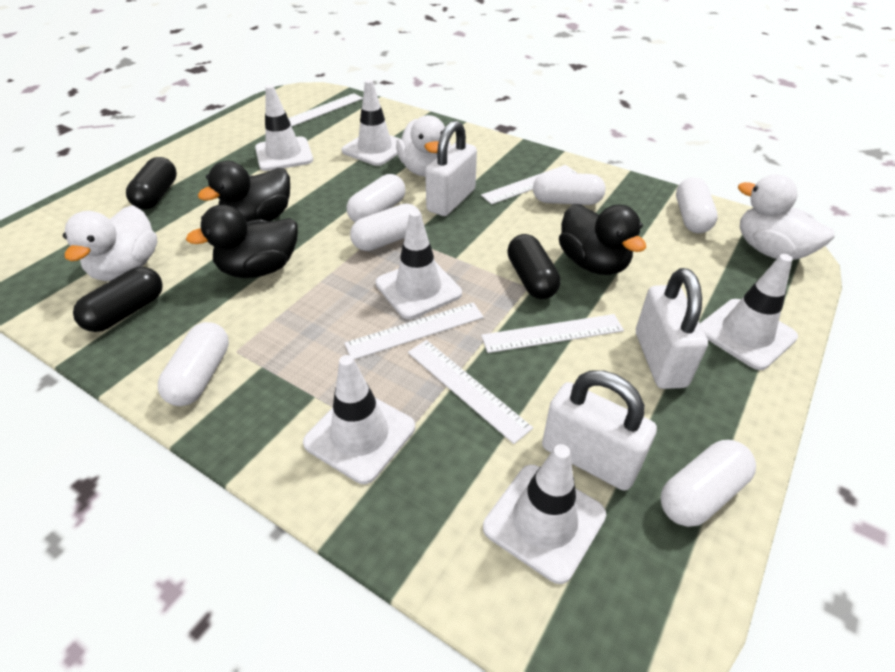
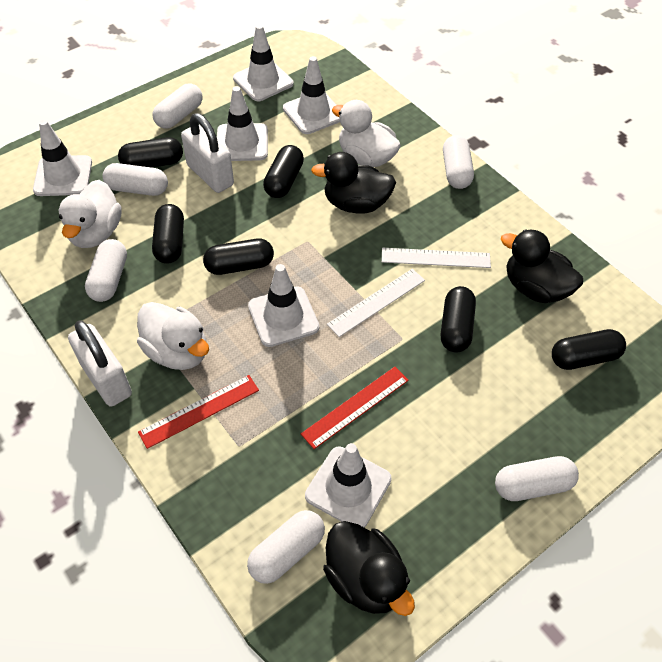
black capsule: [73,267,163,332] [126,157,177,210] [507,234,561,299] = 3 -> [118,137,183,168] [152,204,184,264] [203,238,274,275] [263,145,304,198] [441,286,476,353] [552,329,626,370] = 6
red ruler: none = 0 -> [138,375,259,449] [301,367,409,449] = 2
white padlock: [425,121,477,216] [542,370,657,491] [636,268,708,389] = 3 -> [68,320,132,407] [181,113,234,193] = 2
white ruler: [288,93,363,127] [344,302,484,360] [408,340,533,444] [481,165,577,204] [481,314,624,353] = 5 -> [327,269,425,337] [382,248,491,268] = 2

